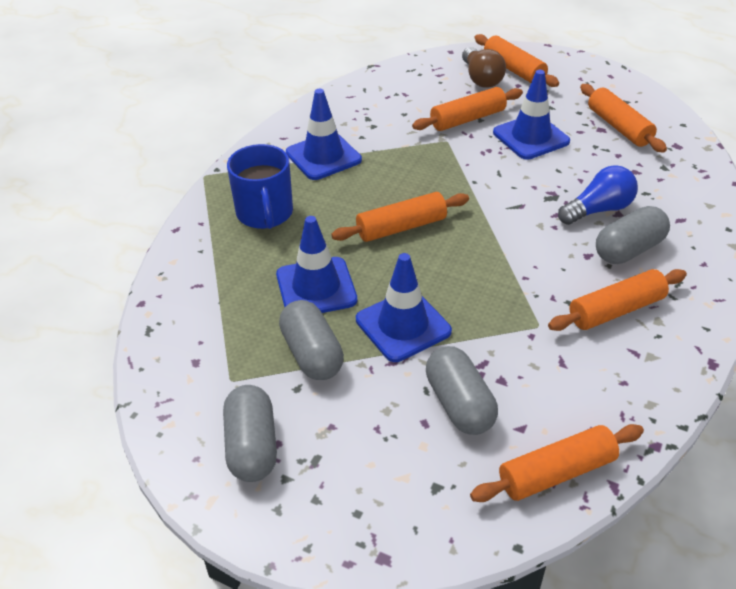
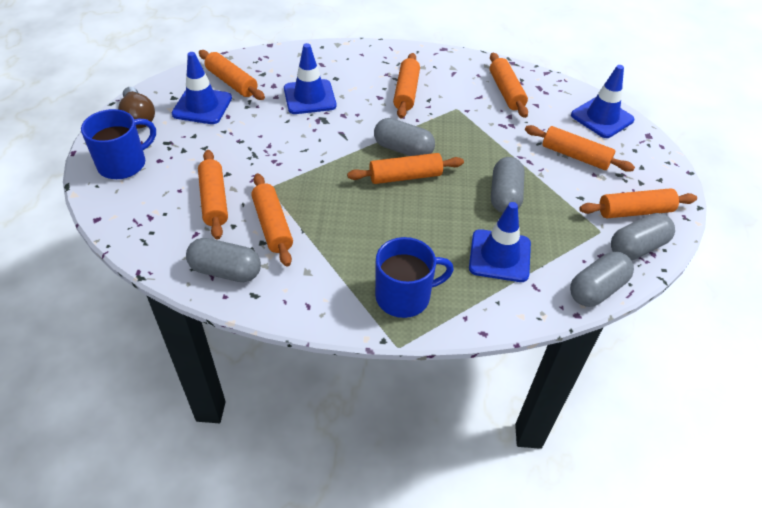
blue light bulb: [558,165,638,225] = 1 -> none = 0
blue mug: [227,144,293,229] = 1 -> [81,109,156,179] [375,237,454,318] = 2
grey capsule: [223,385,277,482] [279,300,344,380] [426,346,498,435] [596,206,670,264] = 4 -> [186,238,261,282] [374,118,435,156] [491,157,525,213] [570,252,634,307] [611,213,675,260] = 5
orange rolling pin: [331,192,469,242] [412,87,523,131] [470,424,644,502] [474,34,559,87] [548,269,687,331] [580,84,667,153] = 6 -> [198,150,228,240] [199,50,265,100] [251,173,293,266] [347,153,464,184] [393,53,420,118] [490,53,528,118] [525,125,635,172] [579,188,697,218] = 8

